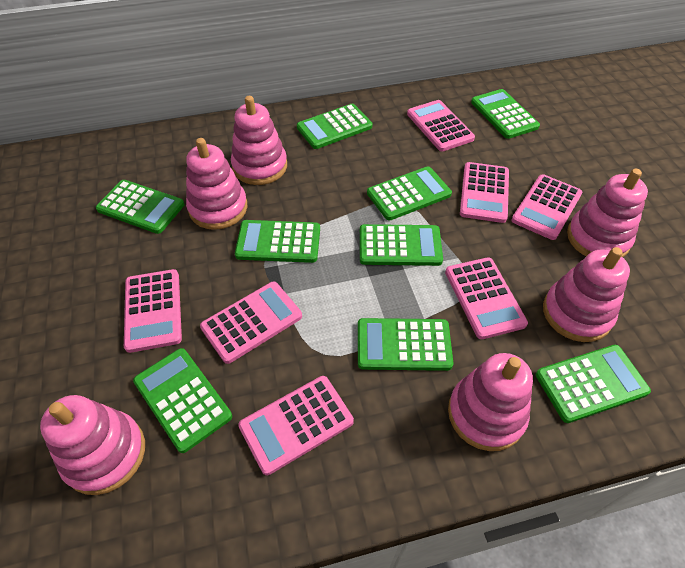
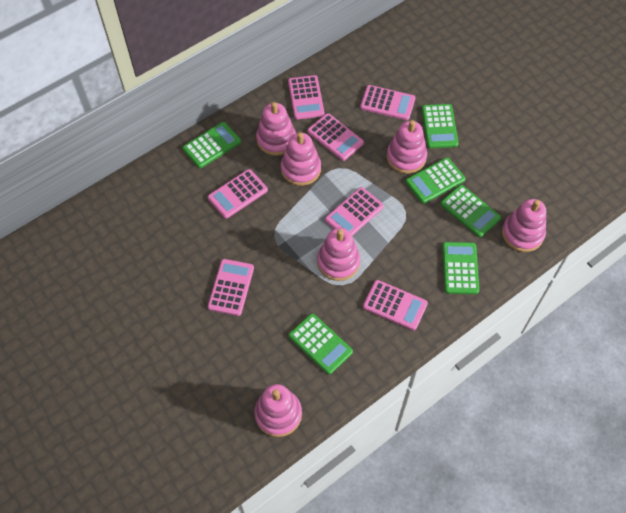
green calculator: [96,180,185,234] [133,348,232,453] [235,220,320,263] [297,104,373,149] [358,318,453,371] [360,224,443,266] [367,166,452,220] [471,89,540,139] [536,345,651,423] = 9 -> [183,122,241,168] [289,313,353,375] [406,157,465,204] [422,104,459,148] [440,185,501,237] [442,242,479,294] = 6

